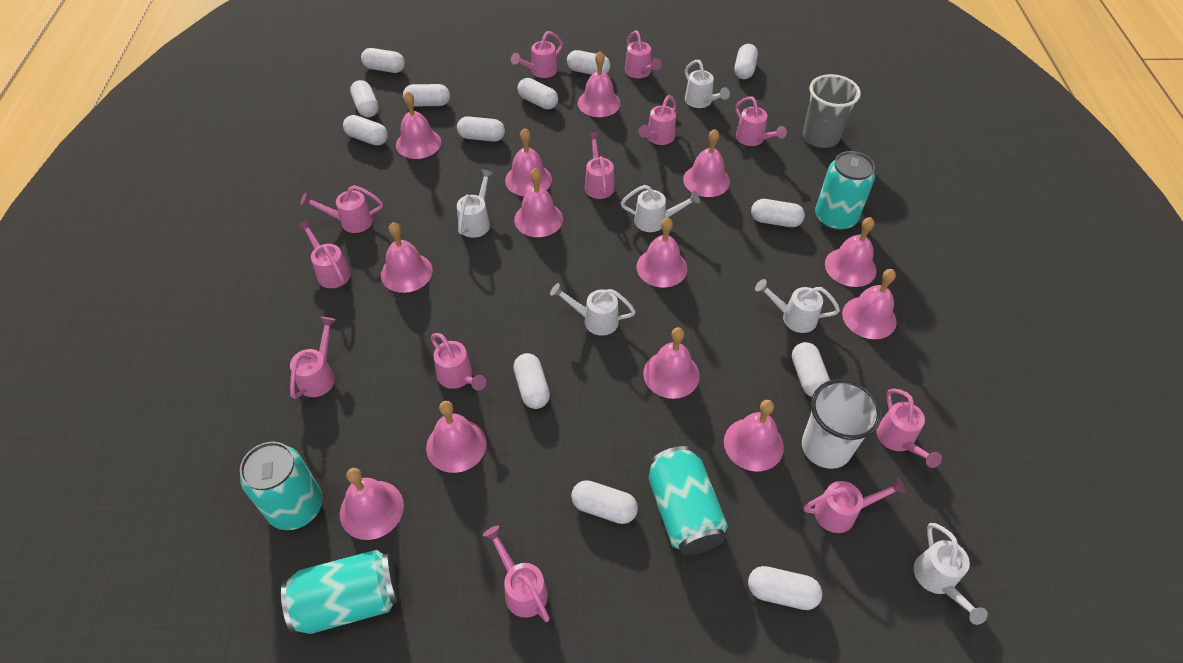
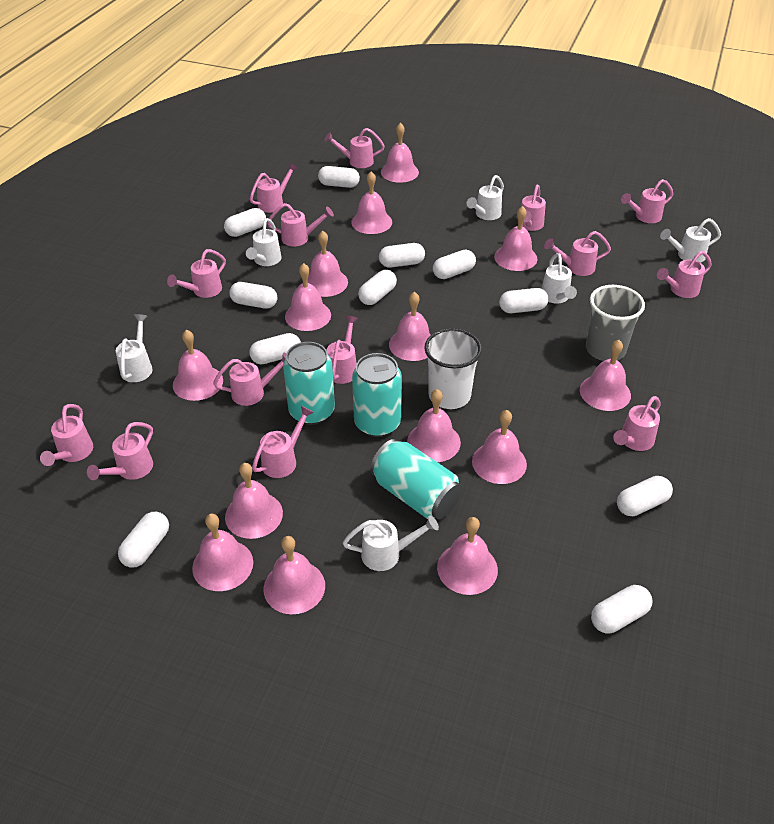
pink bell: [340,468,404,540] [381,222,433,293] [396,91,441,159] [426,401,487,473] [505,128,552,196] [514,168,563,237] [578,51,621,117] [636,218,687,287] [643,327,700,399] [683,129,730,197] [724,400,784,471] [825,217,876,287] [842,269,897,339] = 13 -> [173,330,223,401] [192,514,253,591] [225,463,283,539] [264,536,325,614] [285,263,331,331] [308,231,348,297] [351,172,392,234] [381,123,419,183] [389,292,431,361] [407,389,461,462] [437,517,498,595] [472,410,527,484] [494,206,538,271] [580,340,631,411] = 14
pink watering can: [290,317,336,399] [297,220,351,288] [300,185,383,233] [431,333,486,391] [483,526,550,622] [511,31,563,78] [585,133,615,199] [625,31,662,78] [638,95,676,145] [735,96,787,146] [804,477,906,533] [876,389,942,468] = 12 -> [40,404,93,466] [87,422,153,480] [167,249,226,298] [213,353,286,406] [250,162,298,213] [252,406,314,478] [267,203,334,246] [325,128,385,168] [327,316,358,384] [521,185,546,231] [544,231,611,276] [613,396,660,451] [621,179,673,223] [657,251,712,298] = 14
turquoise can: [240,442,323,530] [281,550,399,634] [648,446,728,555] [815,151,875,231] = 4 -> [283,342,335,425] [352,353,402,437] [370,439,462,519] = 3
white capsule: [343,115,388,146] [350,80,379,117] [361,48,405,73] [403,84,450,106] [457,116,505,142] [513,353,550,409] [517,78,558,109] [567,50,610,75] [571,480,638,524] [734,44,758,79] [748,566,822,610] [751,199,805,227] [792,342,830,397] = 13 -> [118,512,169,568] [224,208,266,237] [229,282,277,309] [249,333,301,364] [318,166,360,188] [358,270,397,305] [379,243,425,268] [433,250,476,279] [499,288,549,313] [591,585,652,634] [617,476,673,516] = 11

